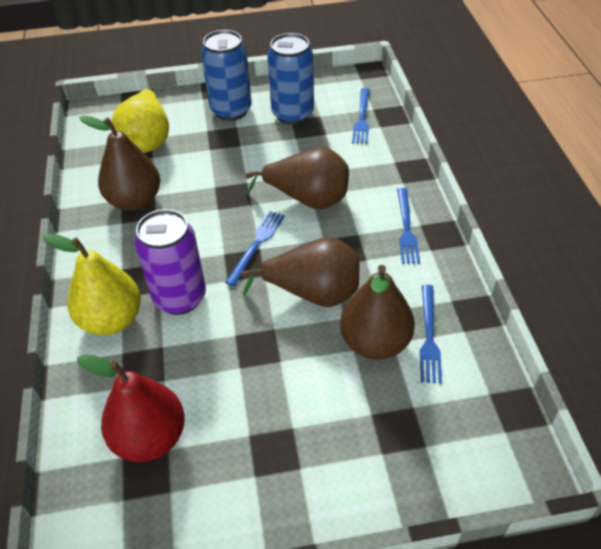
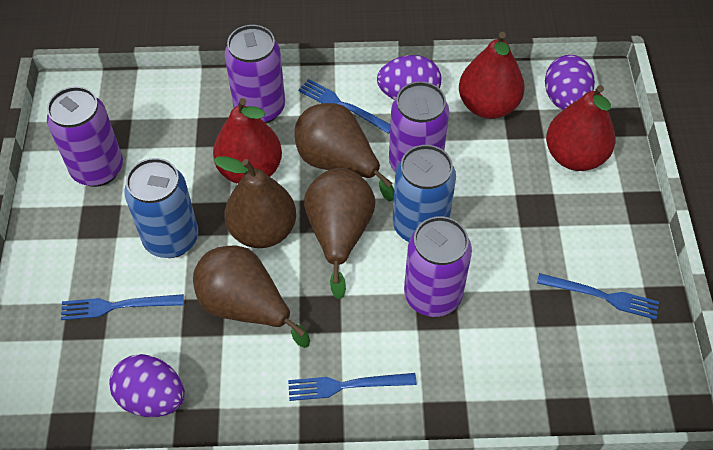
purple can: [135,209,206,315] = 1 -> [47,86,123,187] [225,25,285,124] [389,81,449,172] [404,216,472,317] = 4
purple egg: none = 0 -> [109,354,185,417] [377,55,441,100] [545,55,595,110] = 3
red pear: [77,354,185,462] = 1 -> [213,98,282,184] [459,32,525,119] [546,85,615,171] = 3
yellow pear: [43,234,141,335] [111,87,169,153] = 2 -> none = 0

